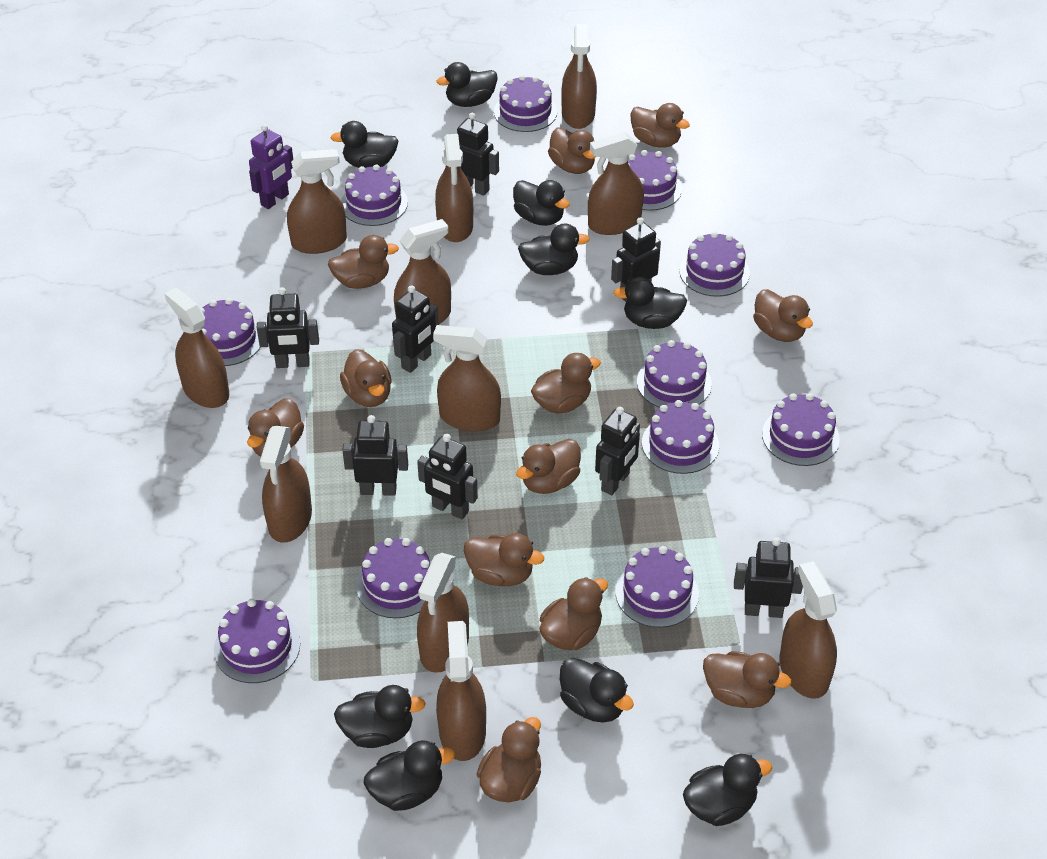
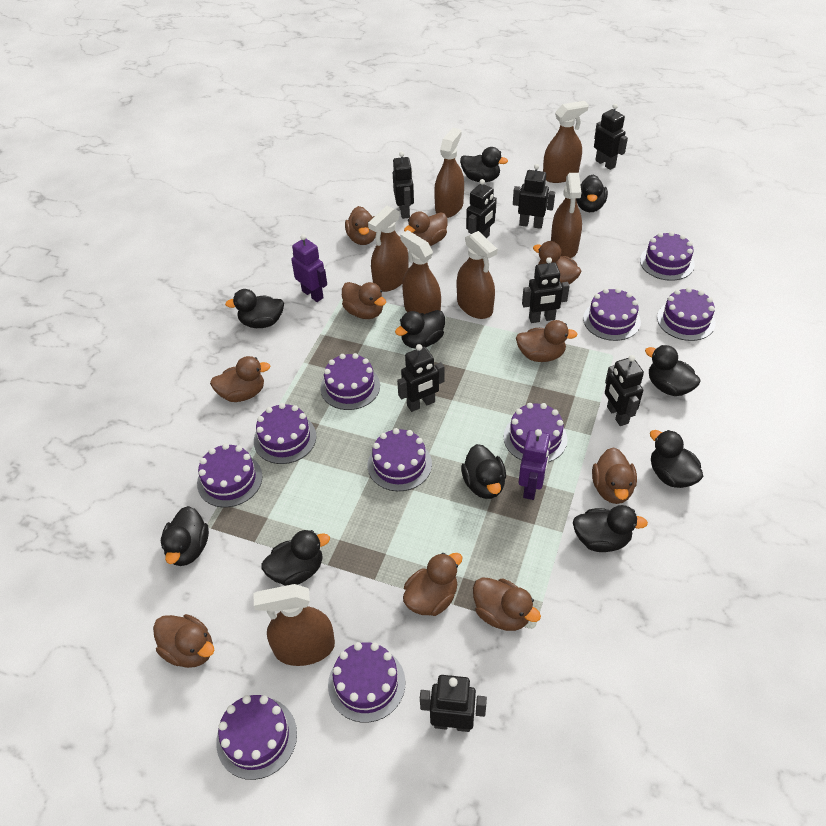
black duck: [330,121,399,168] [334,685,426,748] [364,740,455,811] [437,62,498,107] [513,180,570,226] [518,223,590,275] [560,658,634,723] [613,276,687,329] [683,754,772,826] = 9 -> [161,506,209,566] [225,289,284,328] [262,530,330,586] [395,310,445,349] [460,147,508,182] [461,444,506,499] [573,505,648,552] [576,175,608,212] [645,345,701,396] [650,430,704,488] = 10
brown duck: [247,398,304,456] [328,235,399,289] [340,349,392,407] [464,533,544,586] [477,717,541,802] [516,439,581,494] [531,353,601,414] [540,577,608,650] [548,128,596,174] [630,103,690,148] [703,651,791,708] [753,289,813,342] = 12 -> [153,614,214,668] [210,356,270,402] [342,282,386,319] [345,206,376,245] [403,553,463,616] [404,211,448,246] [473,577,541,631] [516,320,577,362] [533,241,582,284] [592,447,637,504] = 10
brown spray bottle: [164,288,229,408] [260,426,312,543] [287,149,347,254] [394,219,451,324] [417,553,469,673] [433,325,501,432] [435,134,473,242] [436,621,486,761] [561,24,597,129] [588,132,644,235] [780,561,837,699] = 11 -> [253,584,335,666] [368,206,409,292] [400,230,441,314] [434,128,464,218] [457,231,497,319] [543,101,589,183] [551,173,582,258] = 7
purple cake: [200,298,260,366] [214,599,300,683] [341,164,408,226] [356,538,431,618] [494,75,557,132] [615,546,699,628] [628,150,682,211] [637,340,712,408] [642,400,719,474] [679,232,750,297] [762,393,840,466] = 11 -> [197,443,262,507] [216,695,297,780] [254,403,316,464] [320,353,380,410] [328,642,405,723] [368,428,432,491] [504,403,567,462] [583,288,641,341] [640,231,695,281] [657,287,716,341] = 10
purple robot: [249,124,293,209] = 1 -> [291,234,327,302] [519,429,551,500] = 2

